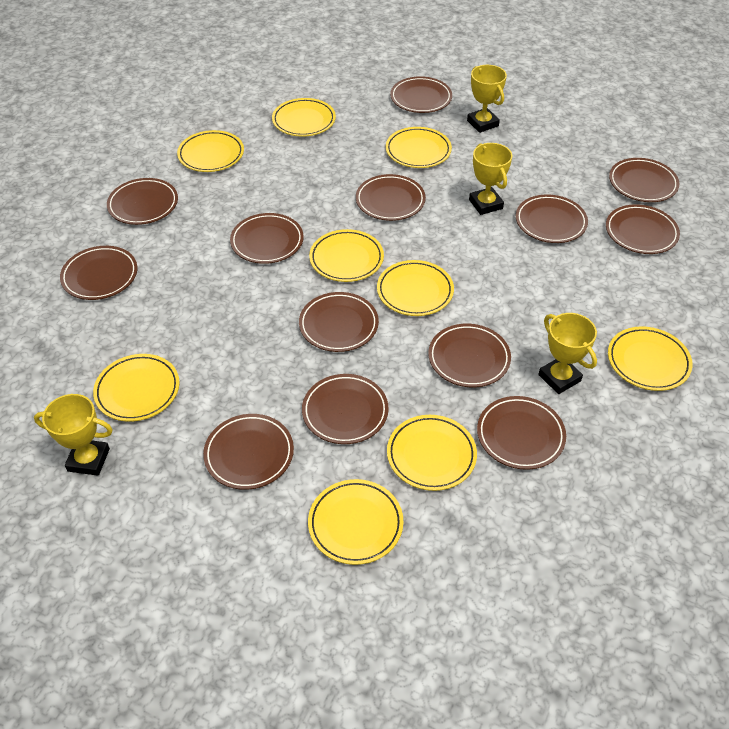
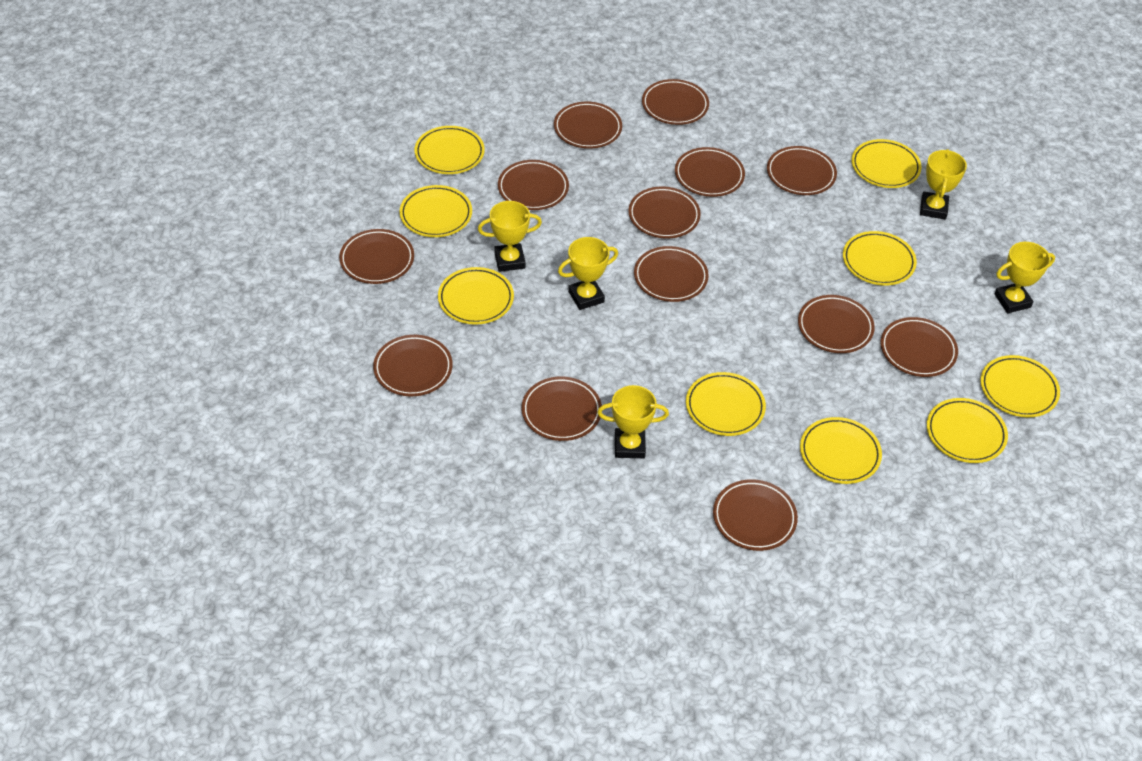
yellow trophy: [34,394,113,476] [467,65,507,133] [469,143,512,215] [538,313,597,394] = 4 -> [478,201,542,272] [558,237,618,310] [597,385,669,458] [920,149,967,219] [994,242,1055,313] = 5

